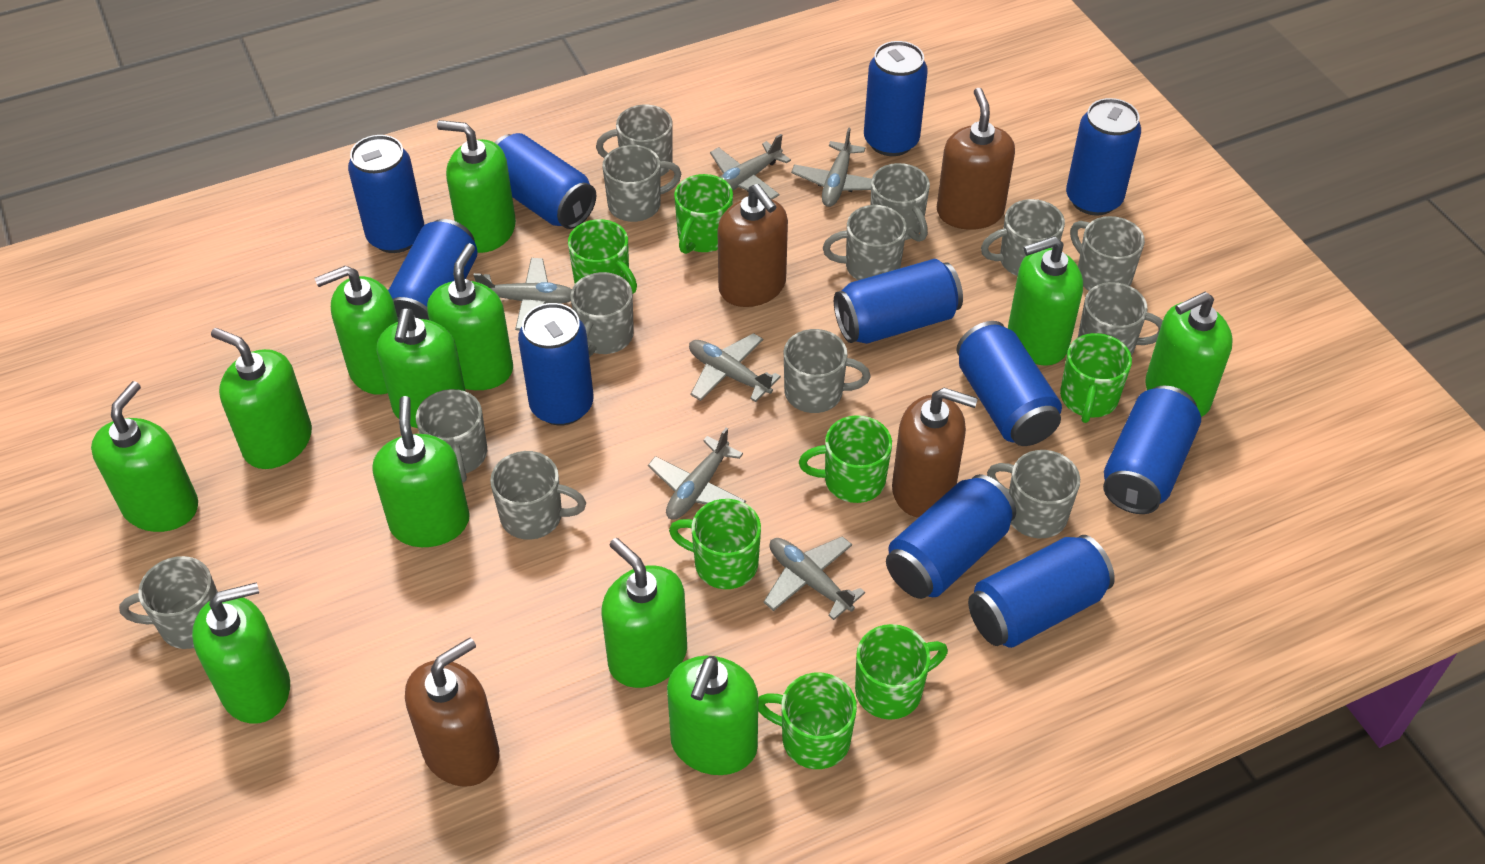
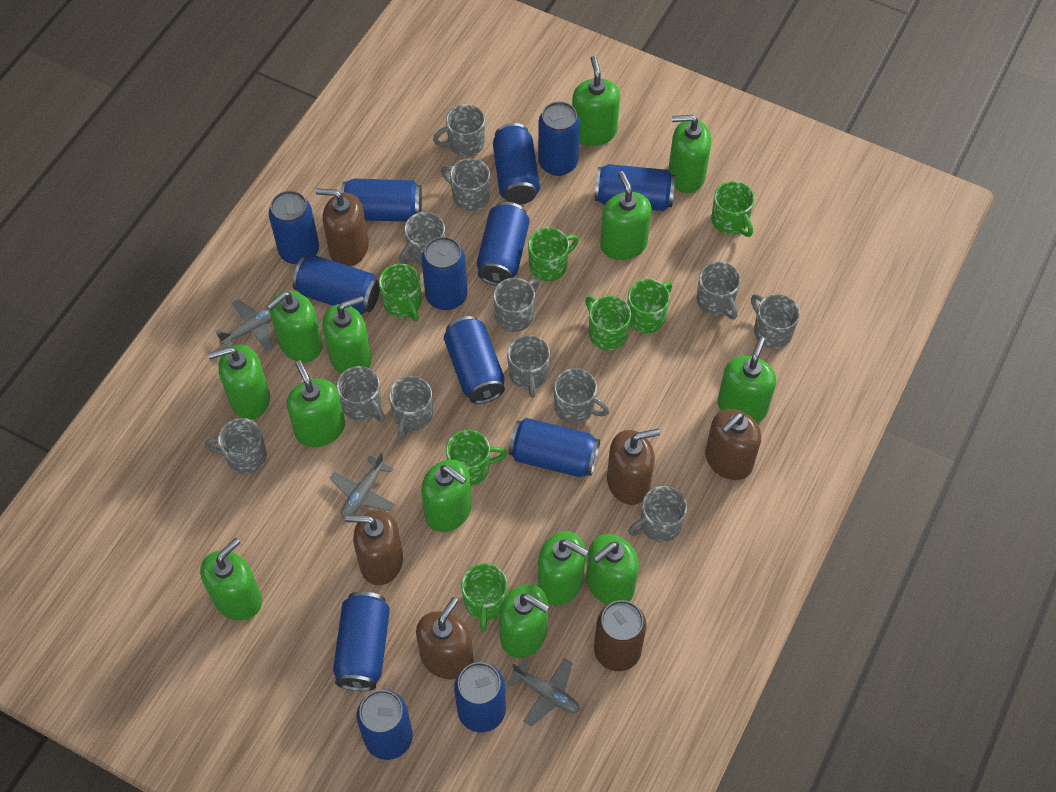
blue can: [348,135,424,253] [388,219,478,320] [494,133,596,229] [518,303,594,425] [834,259,963,344] [864,41,928,156] [886,474,1016,599] [956,321,1062,446] [968,535,1115,648] [1066,98,1141,215] [1103,386,1201,514] = 11 -> [269,191,319,264] [293,256,380,314] [333,591,390,691] [341,179,422,222] [357,690,413,760] [421,237,467,310] [444,316,505,404] [454,662,506,732] [477,202,530,286] [493,123,540,205] [509,418,600,477] [538,101,580,176] [595,164,675,211] = 13
brown can: none = 0 -> [594,600,647,671] = 1
brown soap dispenser: [405,638,499,787] [718,184,788,307] [892,388,978,518] [937,88,1015,230] = 4 -> [315,188,369,267] [345,509,403,585] [416,597,473,679] [607,429,660,505] [705,409,761,480] = 5
green soap dispenser: [91,381,198,532] [192,582,290,724] [211,328,312,469] [315,266,398,395] [372,396,470,547] [377,308,466,428] [427,243,513,390] [437,120,516,253] [602,538,687,688] [667,656,758,775] [1008,236,1083,366] [1145,292,1233,417] = 12 -> [200,538,262,620] [208,345,270,420] [267,291,322,362] [287,361,345,447] [322,296,371,374] [421,459,472,532] [499,584,549,658] [538,531,588,606] [572,56,620,146] [586,534,639,605] [600,171,652,260] [668,115,711,193] [717,337,776,423] = 13
grey mug: [119,556,218,649] [416,389,487,483] [490,451,586,540] [570,272,634,357] [596,105,672,177] [602,145,681,222] [784,329,871,413] [823,205,907,280] [870,163,930,242] [981,199,1065,276] [987,450,1080,538] [1070,216,1145,291] [1078,282,1163,356] = 13 -> [205,418,267,474] [336,366,385,422] [389,376,433,439] [399,212,445,265] [433,104,485,157] [441,158,490,211] [493,278,539,332] [507,335,550,398] [554,368,609,423] [628,486,687,542] [697,261,741,320] [751,294,800,349] = 12
grey plane: [474,258,572,331] [648,428,746,520] [689,333,781,402] [710,134,791,199] [764,536,865,620] [791,127,872,207] = 6 -> [215,299,273,351] [329,453,395,518] [507,658,580,727] = 3

